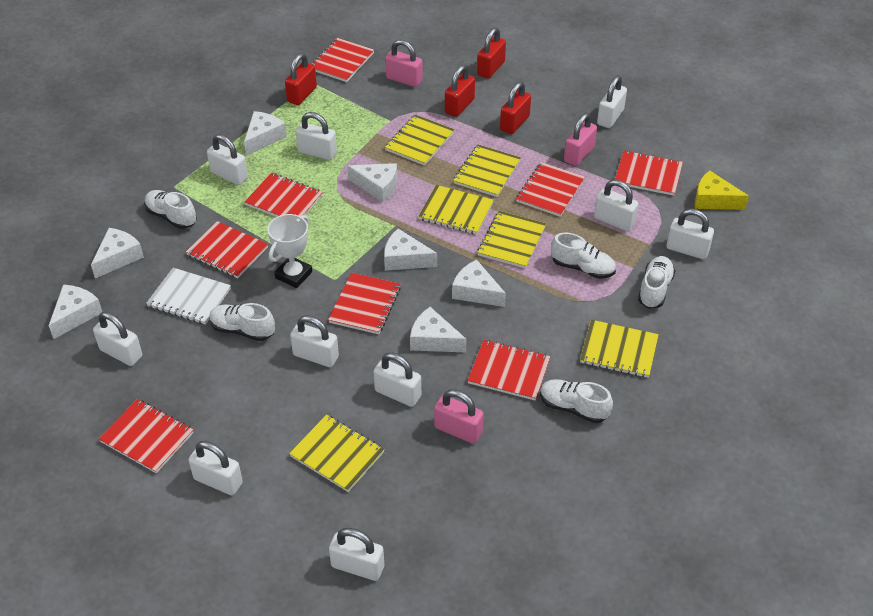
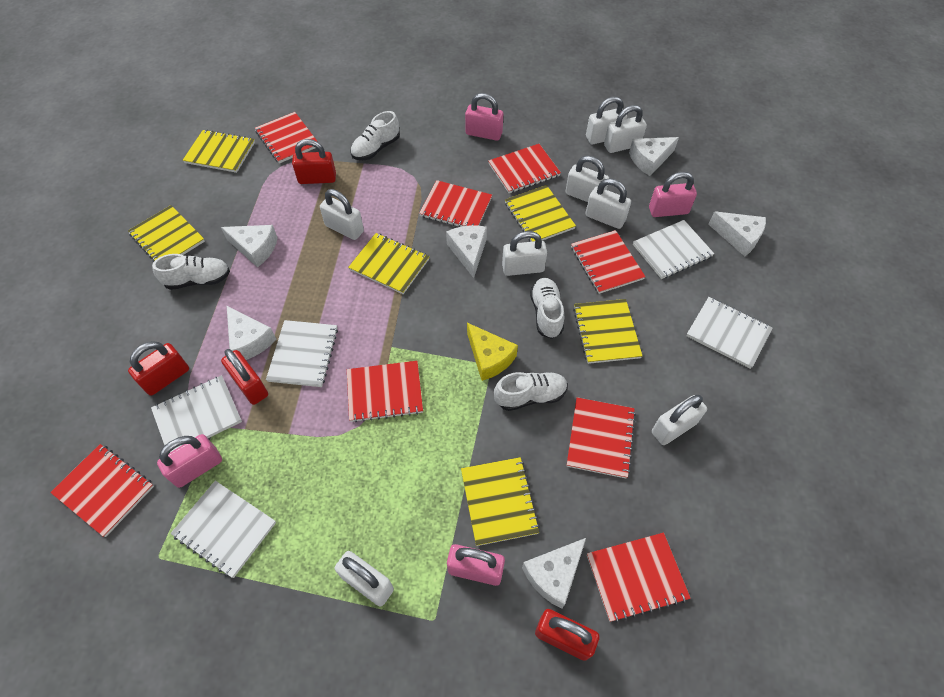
pink padlock: [385,39,423,87] [434,389,484,444] [564,113,597,166] = 3 -> [157,434,222,488] [447,544,505,586] [465,93,503,141] [649,172,697,217] = 4
white cheese: [49,285,102,339] [91,228,144,278] [244,111,287,156] [347,163,397,202] [384,229,437,271] [410,307,466,352] [452,260,506,307] = 7 -> [221,225,278,268] [227,306,276,360] [446,225,487,278] [522,538,586,609] [629,137,679,176] [708,211,766,256] = 6
white notebook: [146,268,231,325] = 1 -> [151,375,242,452] [171,481,276,578] [266,320,338,387] [633,220,714,279] [686,297,772,369] = 5
white padlock: [93,312,142,366] [189,441,243,495] [207,134,248,185] [290,315,339,367] [296,112,337,160] [329,528,384,581] [373,353,421,407] [594,180,639,231] [597,75,627,128] [667,209,714,259] = 10 -> [320,189,364,240] [335,551,394,606] [502,231,547,276] [565,156,609,202] [585,178,631,229] [586,97,628,144] [604,105,647,153] [652,395,707,445] = 8
white shoe: [144,190,197,229] [209,303,275,341] [540,379,613,423] [551,232,616,279] [638,256,675,309] = 5 -> [152,254,230,290] [350,111,400,160] [494,372,568,411] [530,278,564,339] = 4
white trophy: [267,214,312,288] = 1 -> none = 0

